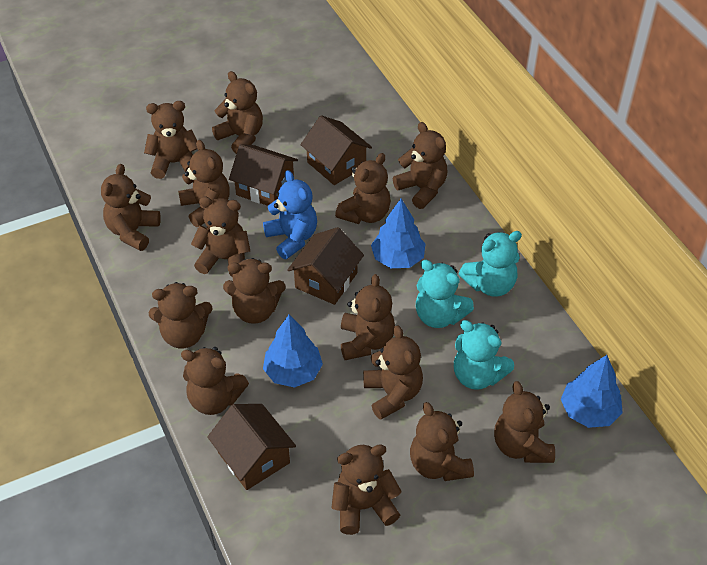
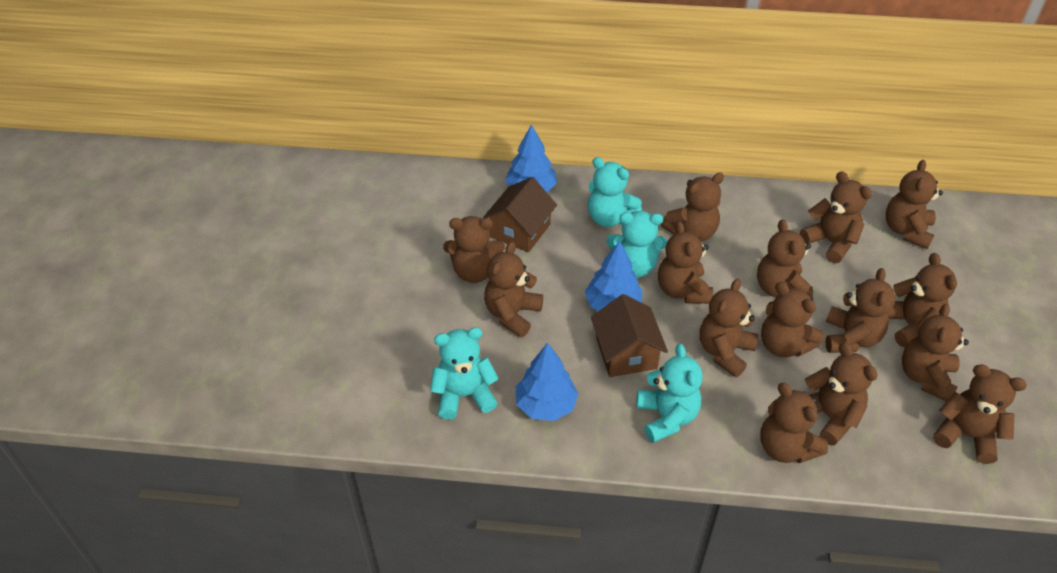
blue teddy bear: [263,170,317,259] = 1 -> none = 0
brown house: [207,404,296,490] [229,144,298,206] [287,227,364,305] [301,115,372,185] = 4 -> [483,177,557,252] [591,294,668,377] = 2
turquoise teddy bear: [416,260,474,328] [454,320,514,390] [458,231,522,297] = 3 -> [430,327,499,420] [588,157,642,227] [606,211,668,278] [637,344,703,443] = 4

